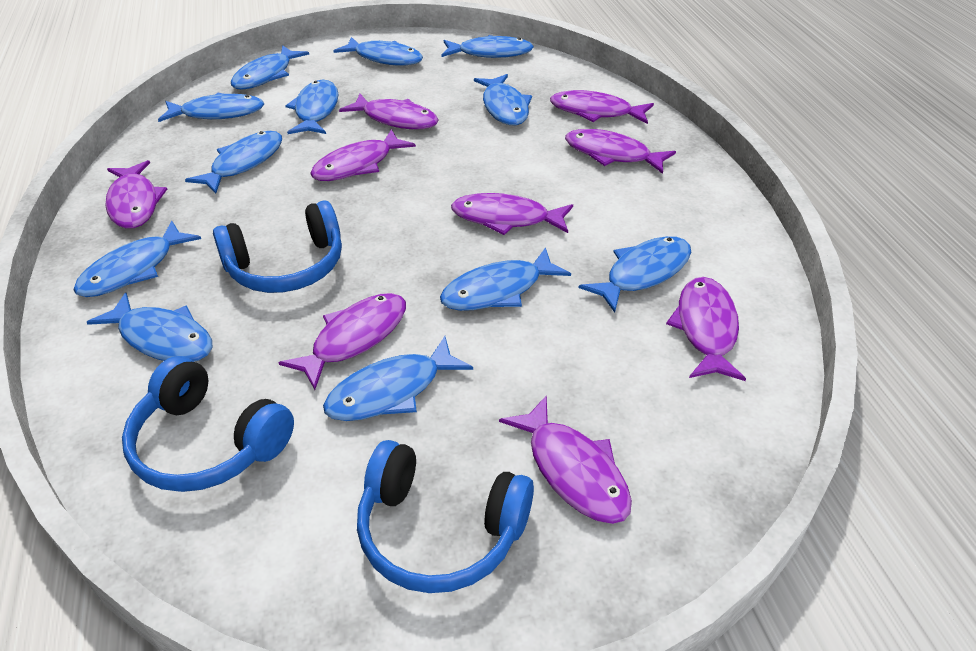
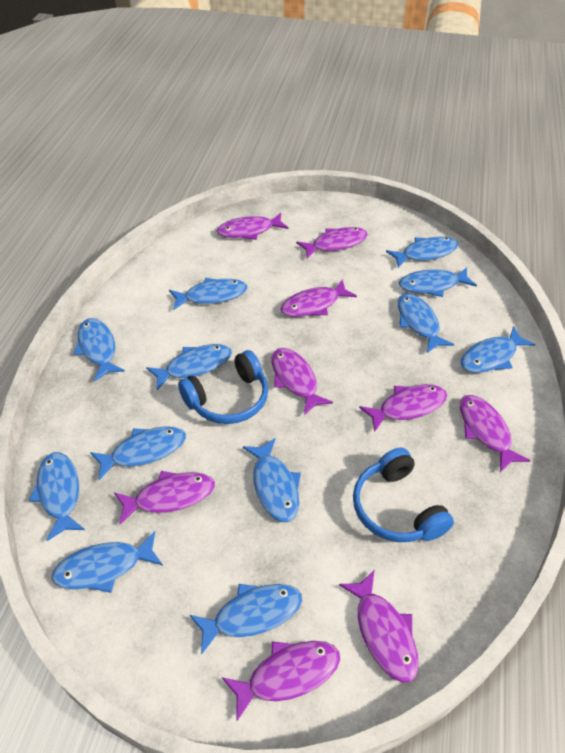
blue headphones: [122,356,294,492] [213,200,342,293] [357,440,534,593] = 3 -> [178,350,268,424] [353,448,454,542] = 2

